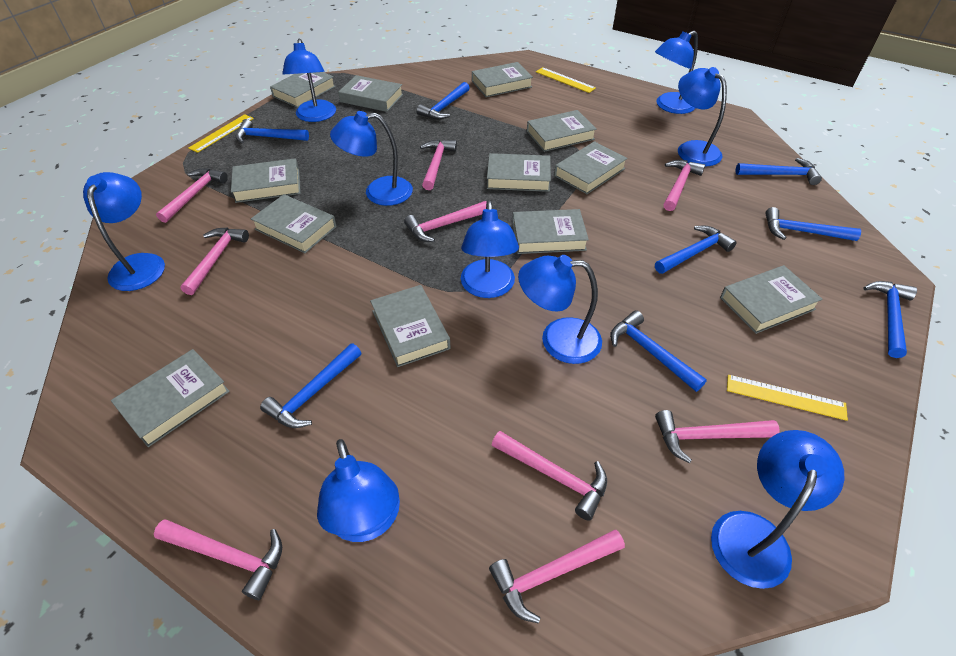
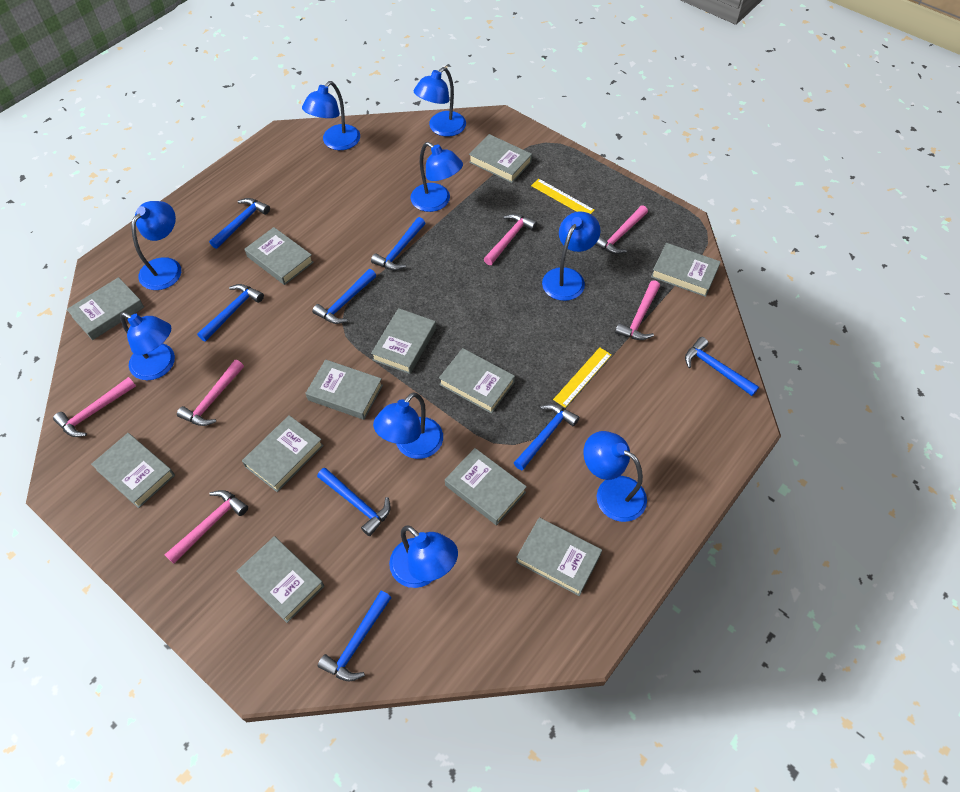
pink hammer: [154,519,282,600] [156,168,228,223] [180,228,249,295] [404,201,487,242] [420,139,457,190] [489,530,625,624] [492,431,607,521] [655,410,780,463] [664,160,705,211] = 9 -> [53,377,136,437] [164,490,248,564] [177,360,244,426] [484,214,537,265] [595,205,648,254] [615,280,660,340] = 6
yellow ruler: [188,114,254,153] [536,67,596,93] [727,375,848,421] = 3 -> [531,179,595,214] [553,347,611,408] = 2

